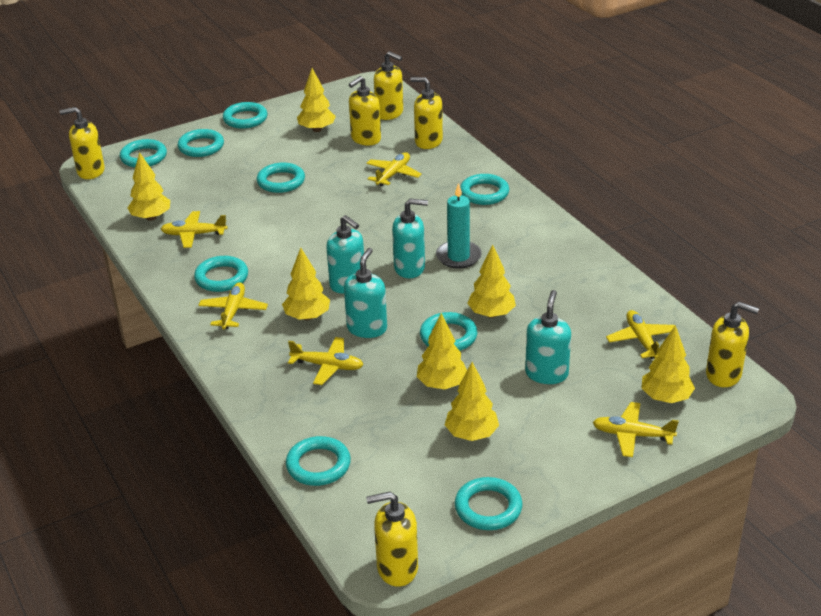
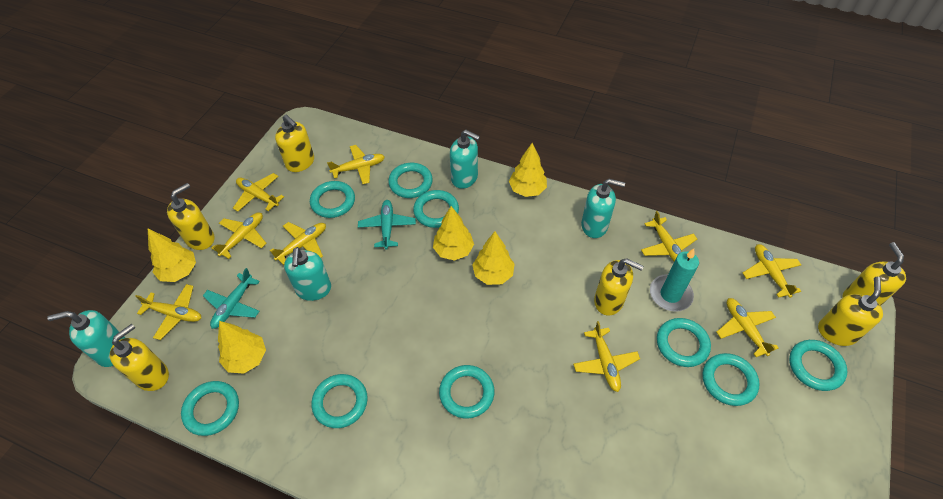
turquoise plane: none = 0 -> [203,268,260,329] [358,200,416,250] = 2
yellow plane: [161,211,228,248] [198,282,268,329] [288,337,364,385] [366,152,422,186] [593,402,679,457] [606,310,678,359] = 6 -> [135,284,201,340] [211,212,267,259] [233,173,284,212] [270,222,326,265] [327,145,385,184] [573,321,640,392] [641,211,697,261] [716,298,779,357] [743,244,801,298] = 9
yellow tree: [128,152,170,221] [282,248,330,321] [297,68,336,132] [417,313,467,389] [445,362,499,441] [467,244,516,318] [642,325,695,403] = 7 -> [148,229,196,282] [218,321,266,374] [433,206,474,261] [472,231,515,285] [509,143,547,197] = 5

